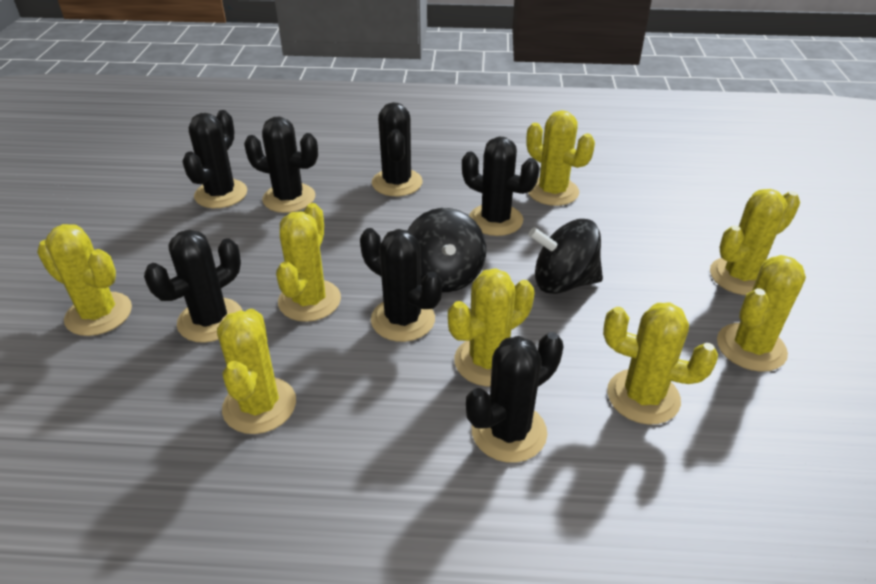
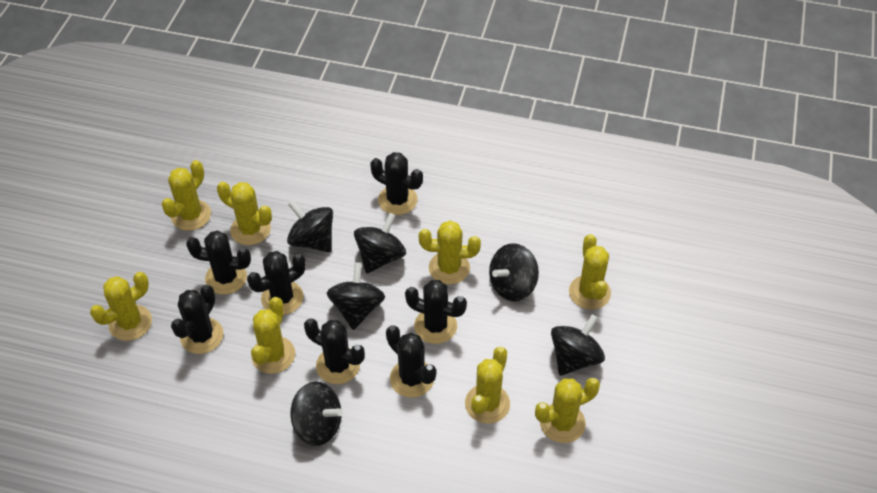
black spinning top: [408,208,486,292] [529,219,603,294] = 2 -> [287,200,333,252] [290,382,343,446] [327,262,385,330] [354,213,406,274] [489,243,539,301] [551,314,605,376] = 6

